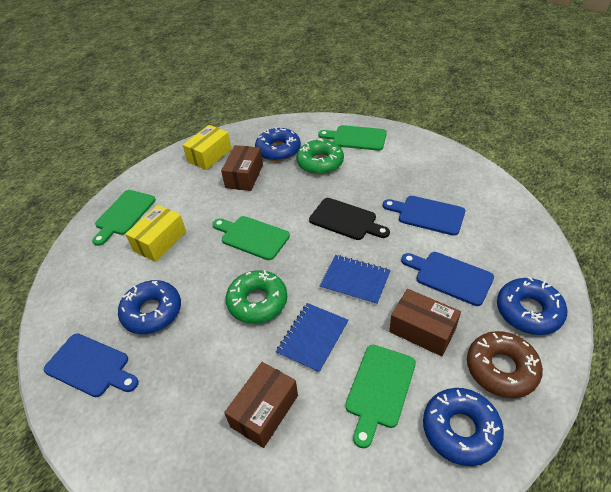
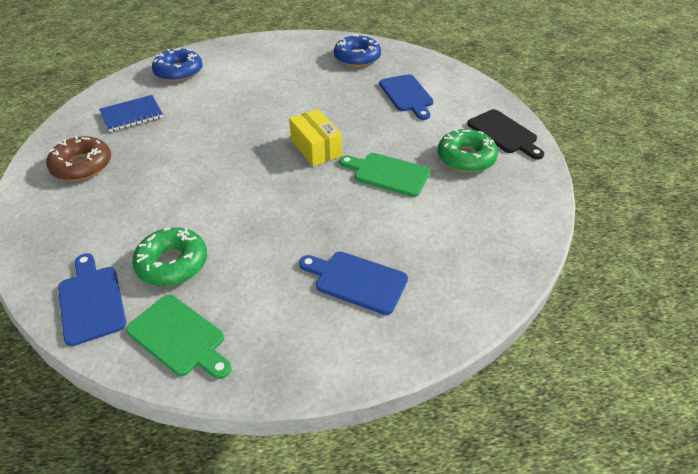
blue donut: [118,280,181,334] [255,127,301,161] [423,388,504,466] [497,277,567,335] = 4 -> [152,49,203,82] [334,34,381,67] = 2
blue notebook: [276,303,349,373] [320,255,391,305] = 2 -> [99,95,163,132] = 1
brown box: [221,145,263,191] [224,362,298,448] [389,289,461,356] = 3 -> none = 0
green cutting board: [92,190,156,246] [212,216,290,260] [318,125,387,151] [345,345,416,448] = 4 -> [126,295,232,379] [339,153,430,197] = 2
yellow box: [125,205,186,262] [183,125,232,170] = 2 -> [289,109,342,166] = 1

